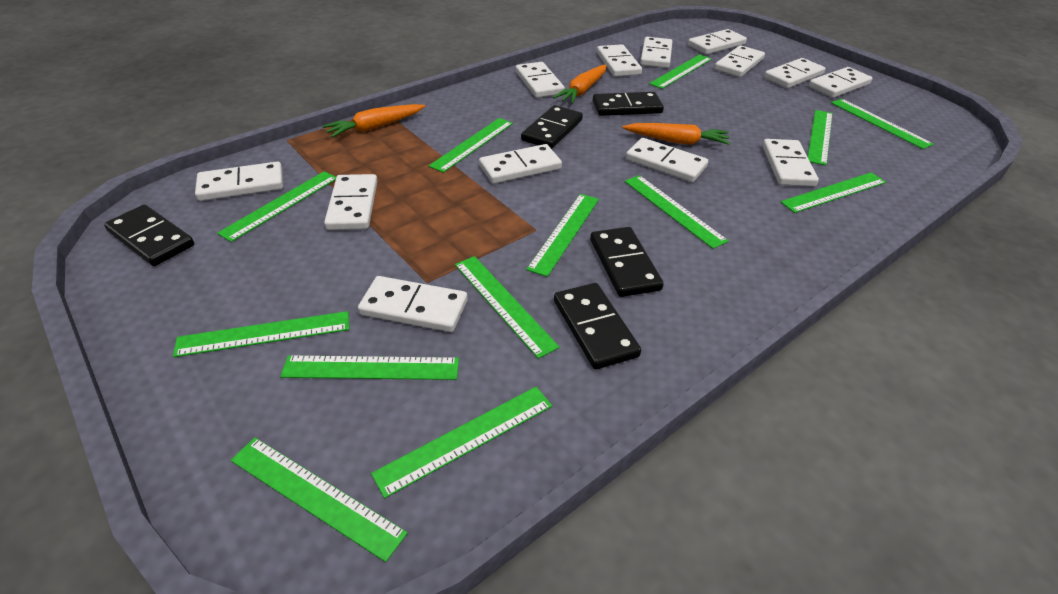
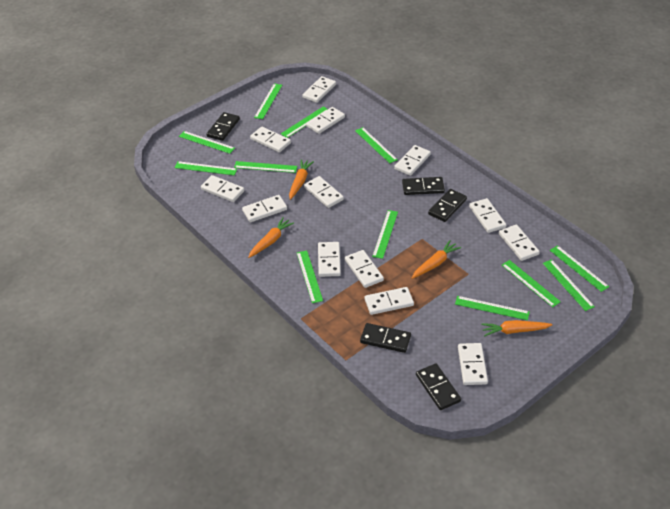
green ruler: [173,311,349,357] [217,171,336,242] [231,437,408,562] [280,355,459,380] [371,387,552,498] [429,118,513,173] [455,256,560,359] [526,194,599,277] [625,175,729,249] [649,54,712,89] [781,172,886,213] [808,110,833,165] [831,99,934,149] = 13 -> [174,161,237,176] [179,131,235,154] [234,161,297,173] [254,83,282,119] [281,107,328,138] [297,251,323,303] [355,127,398,164] [372,210,398,259] [455,296,530,320] [502,260,561,307] [543,259,595,311] [550,245,609,292] = 12
orange carrot: [323,104,425,138] [553,65,607,104] [622,123,730,145] = 3 -> [248,217,294,258] [289,159,314,200] [412,240,461,279] [481,320,552,337] = 4

